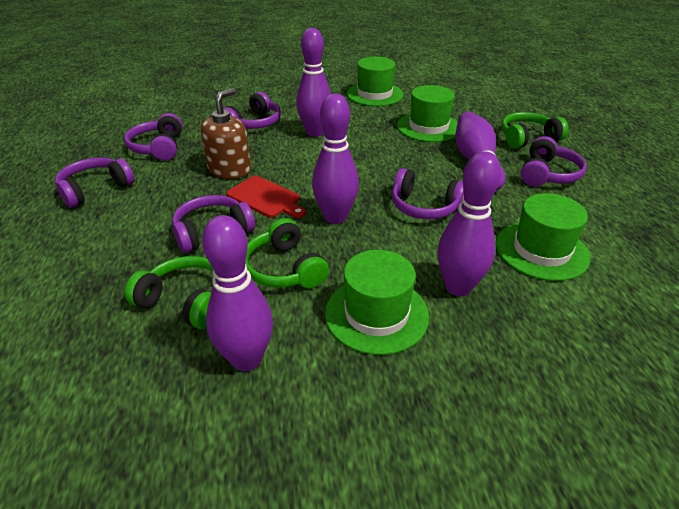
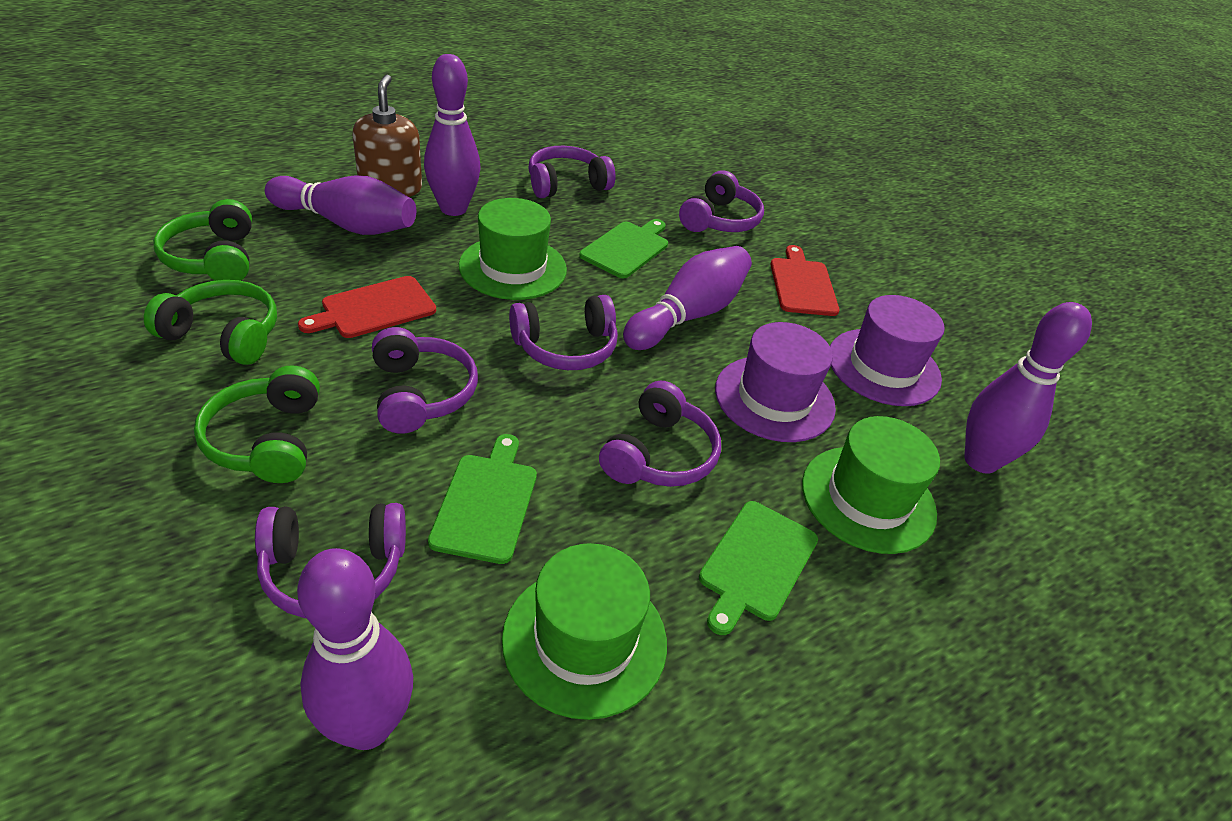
green cutting board: none = 0 -> [428,434,537,564] [579,219,668,278] [699,501,818,635] = 3
green hat: [325,250,429,355] [347,57,404,106] [397,85,458,142] [496,193,590,281] = 4 -> [459,198,567,300] [502,543,667,720] [802,416,940,554] = 3
purple hat: none = 0 -> [715,322,836,442] [830,295,945,406] = 2
red cutting board: [226,176,306,218] = 1 -> [298,276,436,338] [770,245,840,316] = 2

